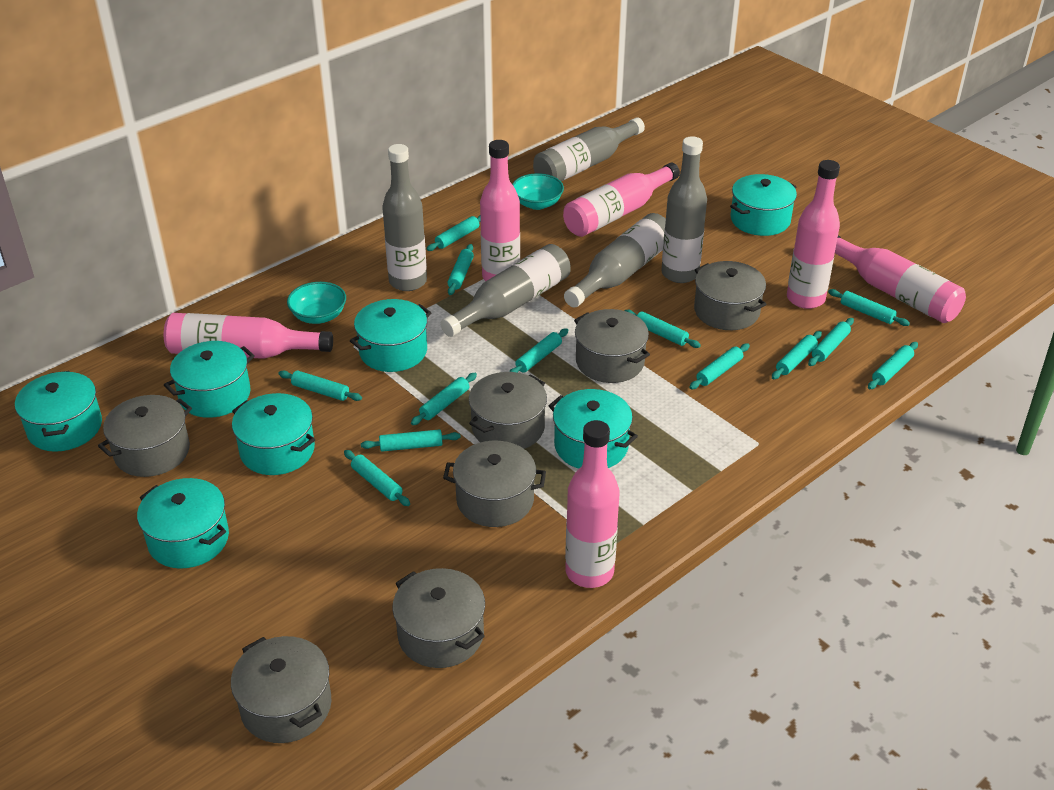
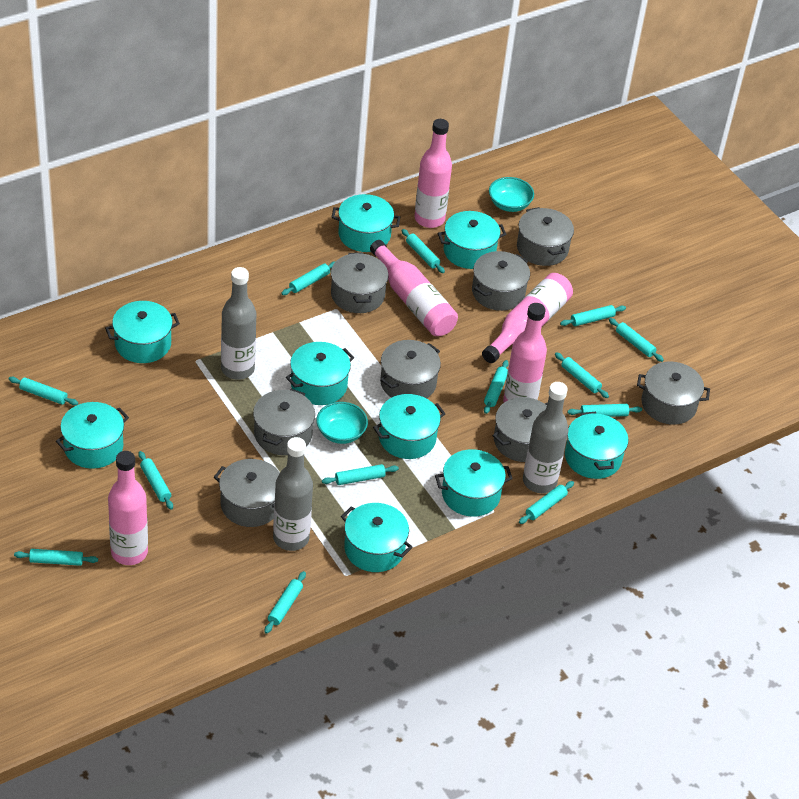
grey bottle: [382,144,427,291] [440,244,571,337] [533,117,645,181] [564,213,666,308] [661,136,707,283] = 5 -> [221,267,256,380] [273,437,313,551] [523,382,569,493] = 3
grey pot: [98,395,192,477] [231,636,331,743] [392,568,485,668] [443,441,546,527] [469,372,547,449] [574,309,650,383] [694,261,767,330] = 7 -> [214,459,280,527] [253,389,315,455] [331,252,388,313] [380,340,441,399] [472,251,530,311] [493,397,547,462] [517,207,574,266] [637,362,710,425] = 8
pink bottle: [164,313,333,359] [480,140,520,281] [563,163,680,237] [565,420,619,588] [787,160,840,309] [835,236,966,323] = 6 -> [108,451,148,565] [370,240,458,336] [414,119,452,228] [482,273,573,363] [503,303,547,402] = 5
turquoise pot: [15,371,102,452] [137,478,229,569] [164,341,255,418] [232,393,315,475] [350,299,431,372] [549,389,638,469] [730,174,797,236] = 7 -> [56,402,129,469] [105,301,180,363] [286,342,354,405] [332,194,400,252] [341,503,413,572] [373,394,445,459] [435,449,513,517] [438,211,506,269] [565,412,628,479] = 9

